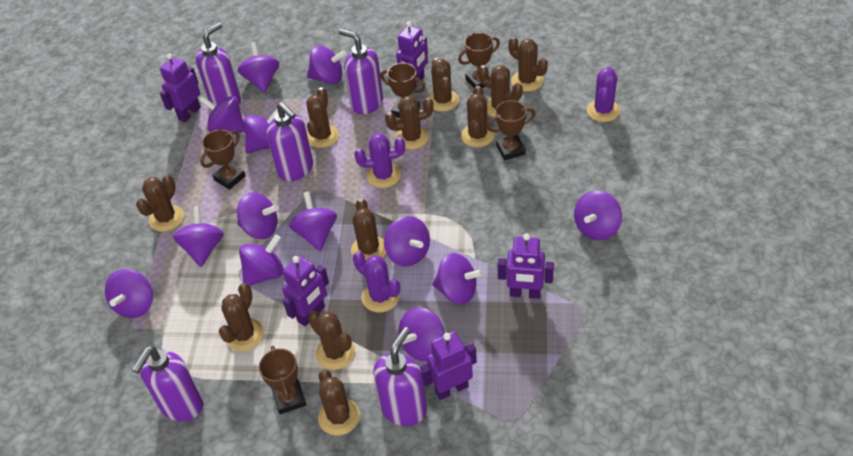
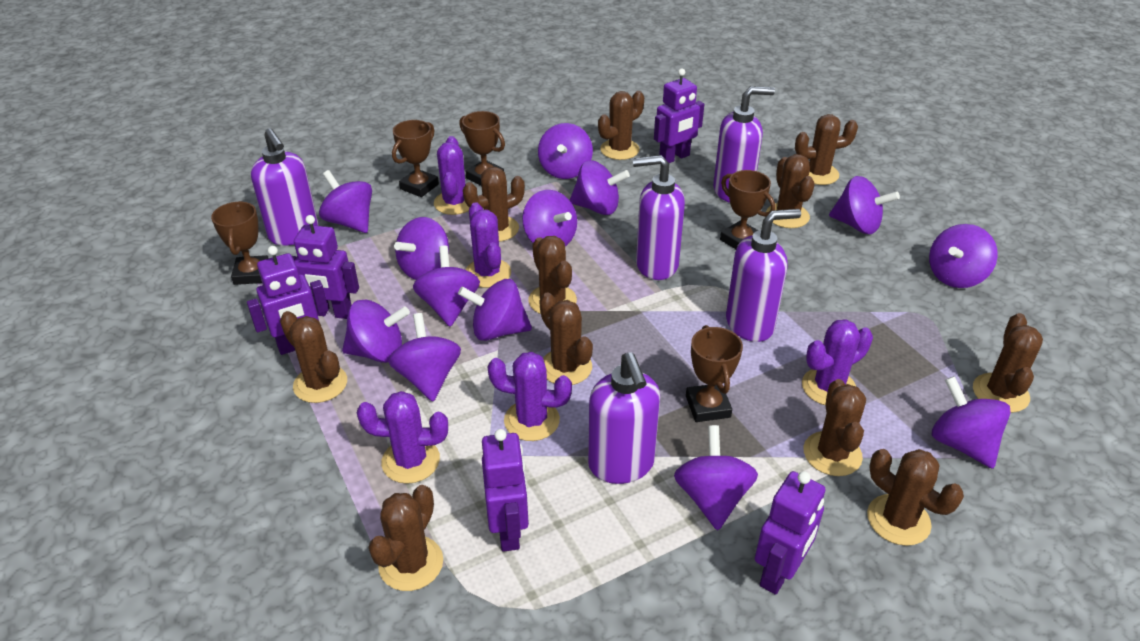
purple cactus: [353,251,400,312] [354,133,405,188] [587,67,620,122] = 3 -> [357,391,448,484] [434,136,469,215] [465,202,511,288] [488,352,572,441] [802,319,873,405] = 5

